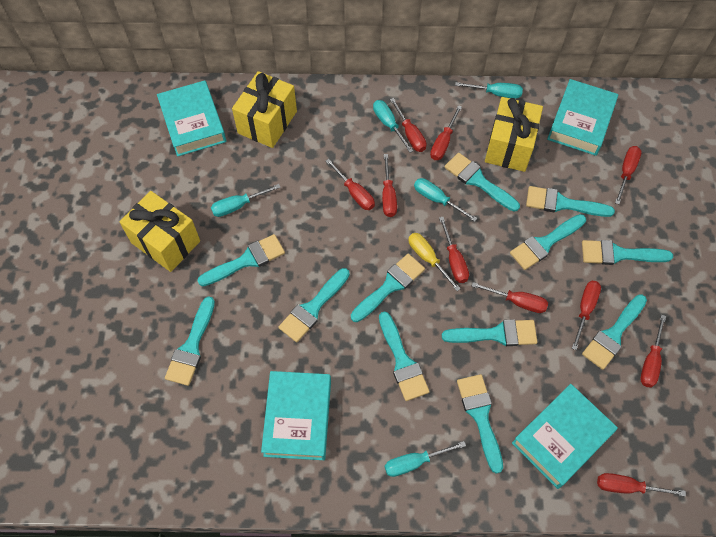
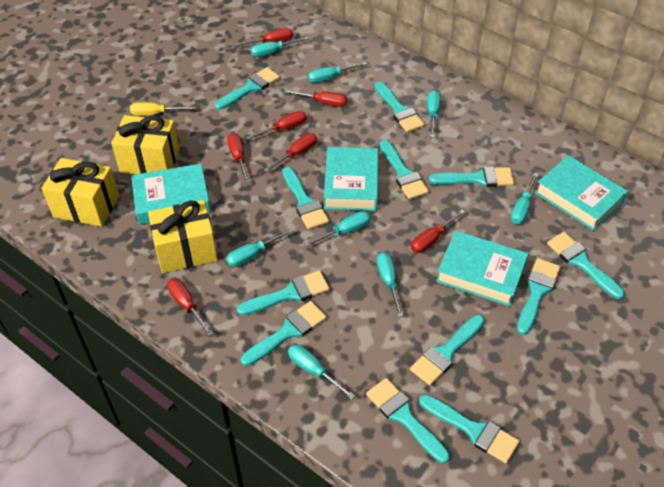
red screwdriver: [326,159,375,210] [382,154,397,217] [390,98,426,152] [430,105,462,160] [439,217,469,283] [472,282,548,313] [572,281,601,350] [597,473,686,497] [615,146,642,205] [640,315,666,388] = 10 -> [167,278,213,336] [227,133,250,184] [235,28,293,46] [246,111,307,140] [264,133,317,172] [284,90,347,107] [411,209,465,253] = 7
turquoise screwdriver: [211,184,281,217] [373,100,413,153] [385,441,466,477] [414,178,477,222] [455,82,523,99] = 5 -> [226,228,294,267] [251,37,309,57] [288,344,355,400] [304,211,371,247] [308,62,367,83] [377,252,403,317] [427,90,440,137] [511,173,538,225] = 8

